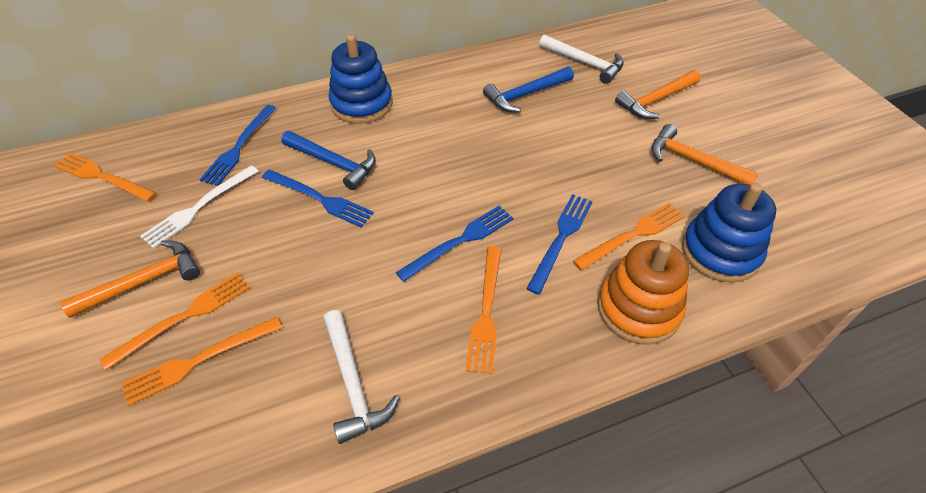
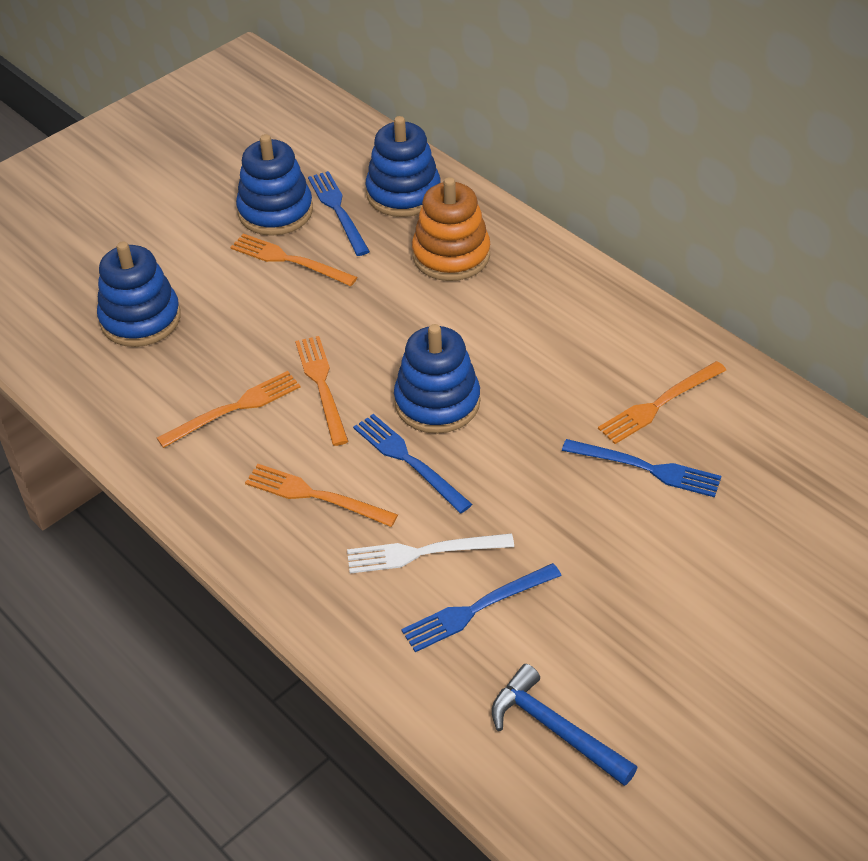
blue hammer: [281,131,376,190] [483,67,574,112] = 2 -> [492,664,638,786] = 1
blue stacking toy: [328,34,393,124] [682,183,776,283] = 2 -> [97,241,181,347] [236,134,313,236] [366,116,440,217] [394,324,480,434] = 4
orange hammer: [60,241,200,318] [615,70,701,119] [651,124,759,185] = 3 -> none = 0
white hammer: [323,310,399,444] [539,35,624,84] = 2 -> none = 0

